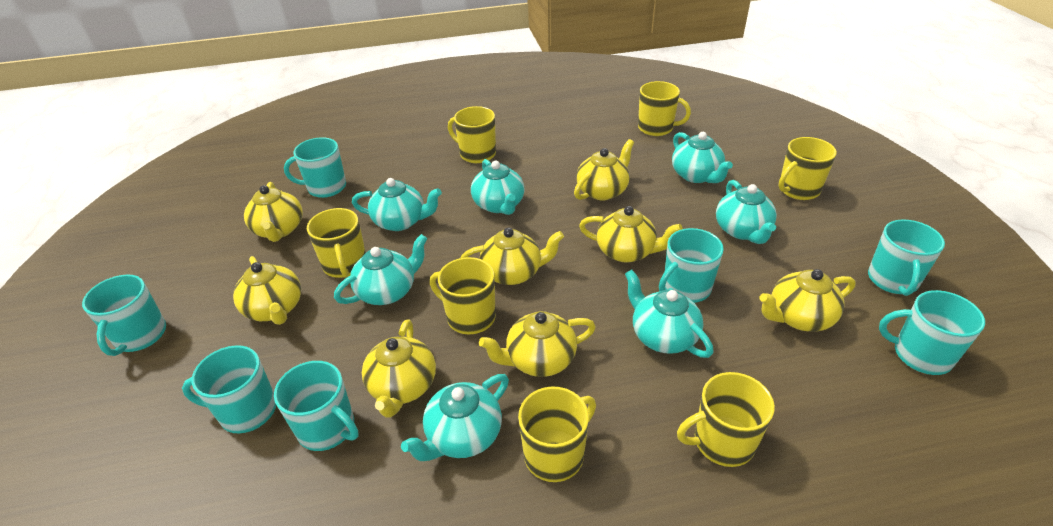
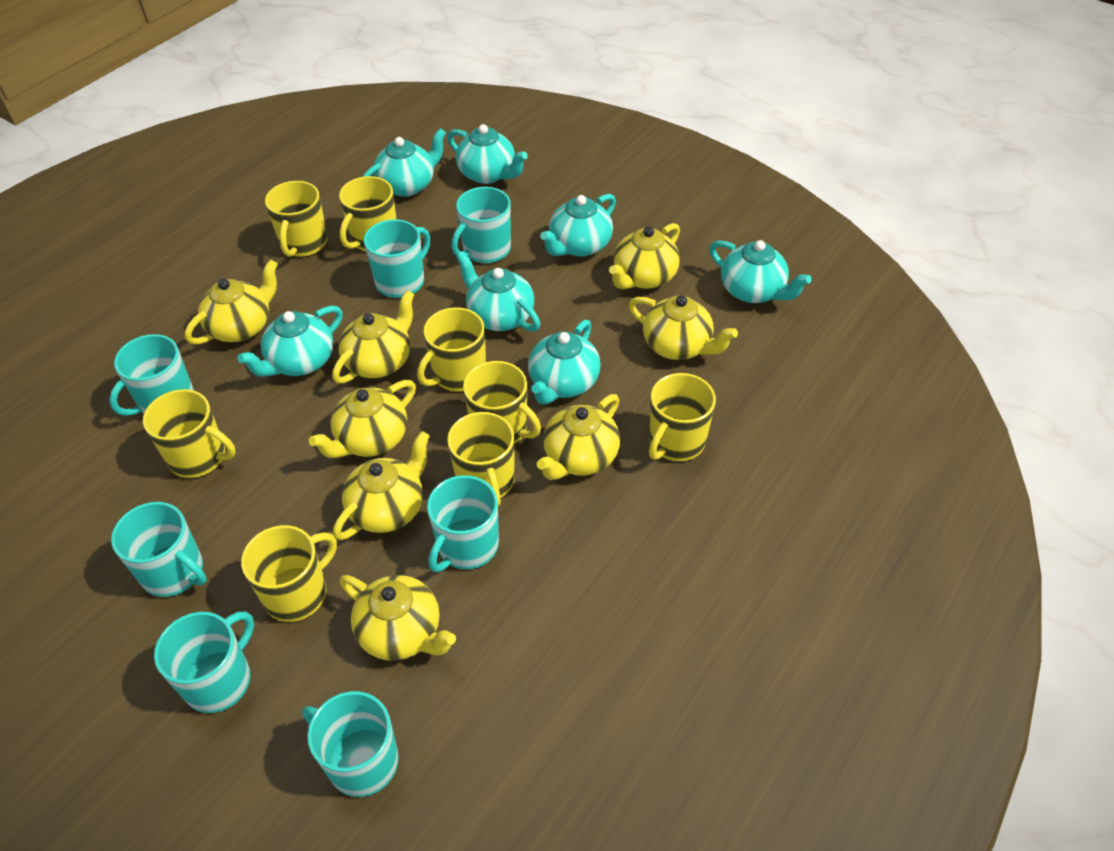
yellow mug: [307,208,366,278] [430,257,496,335] [448,106,496,163] [518,386,596,482] [638,81,691,136] [677,372,775,467] [778,137,837,200] = 7 -> [143,389,236,478] [241,525,337,622] [265,181,327,257] [339,176,396,251] [417,307,486,391] [447,412,515,507] [463,361,541,444] [649,373,716,461] = 8

